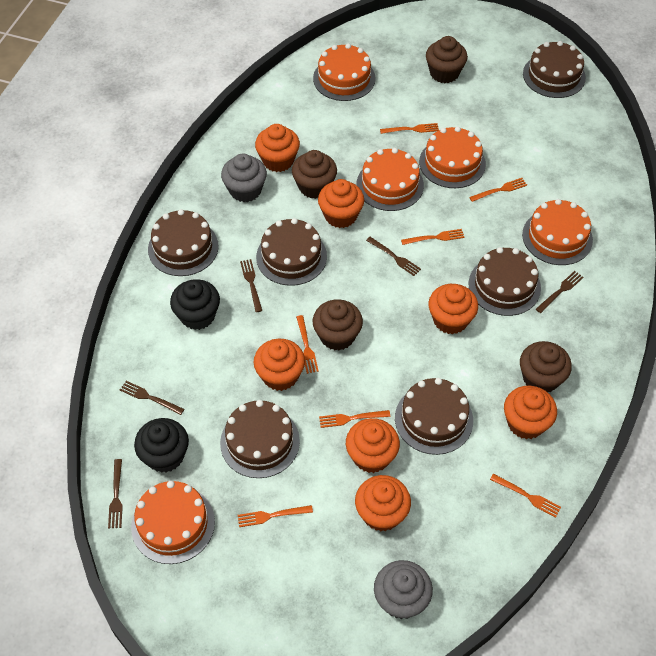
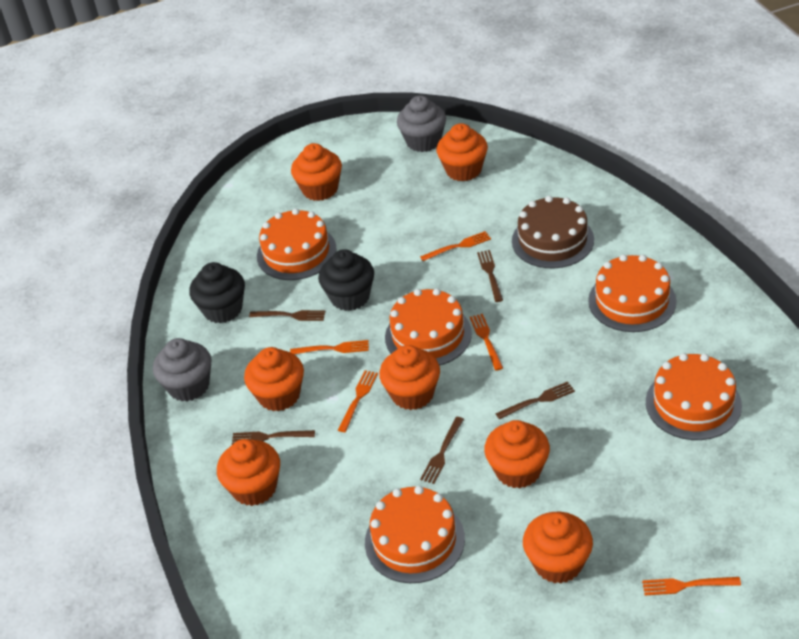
brown cake: [148,209,219,276] [220,400,300,478] [256,218,327,286] [395,378,473,455] [468,247,541,316] [523,41,586,98] = 6 -> [512,196,594,268] = 1
brown cupcake: [292,150,337,199] [313,299,363,351] [426,36,468,83] [520,341,572,392] = 4 -> none = 0
orange fork: [238,505,313,527] [296,315,319,374] [319,410,390,428] [380,123,439,134] [401,229,464,245] [469,178,527,202] [490,474,561,518] = 7 -> [290,340,369,354] [338,370,378,432] [420,231,491,261] [470,314,503,371] [642,577,741,595] = 5

